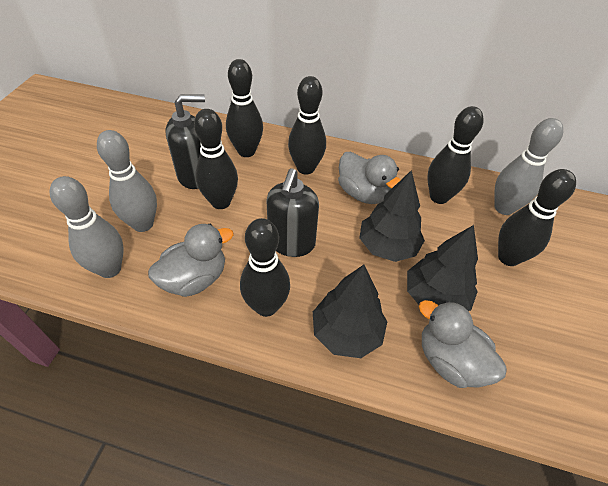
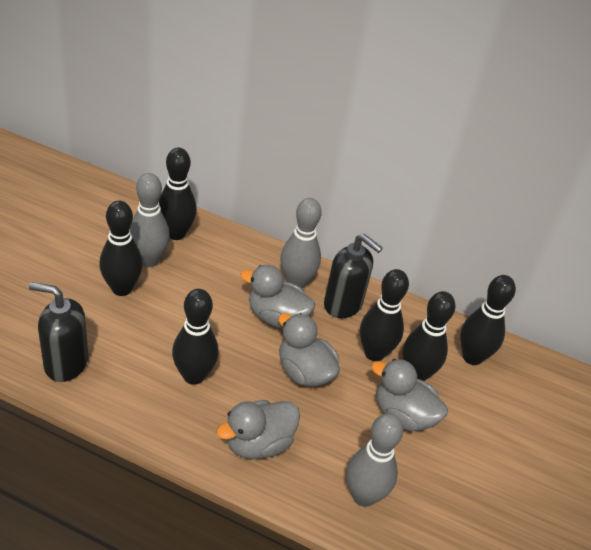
black tree: [313,265,388,358] [359,170,425,262] [407,225,478,311] = 3 -> none = 0
grey duck: [148,224,234,297] [338,152,400,204] [419,300,507,388] = 3 -> [216,400,300,459] [240,265,315,328] [278,313,340,387] [371,359,448,431] = 4

